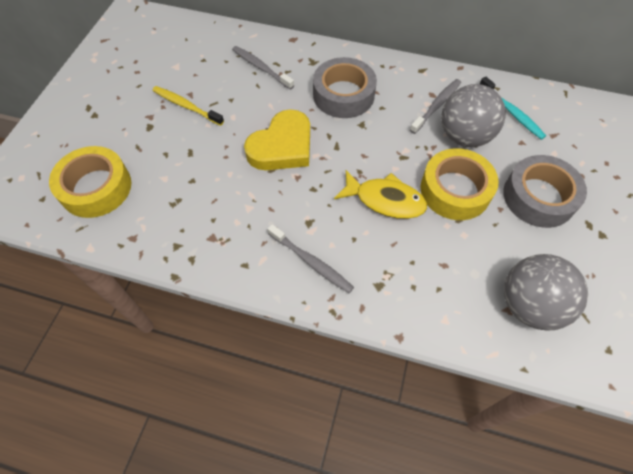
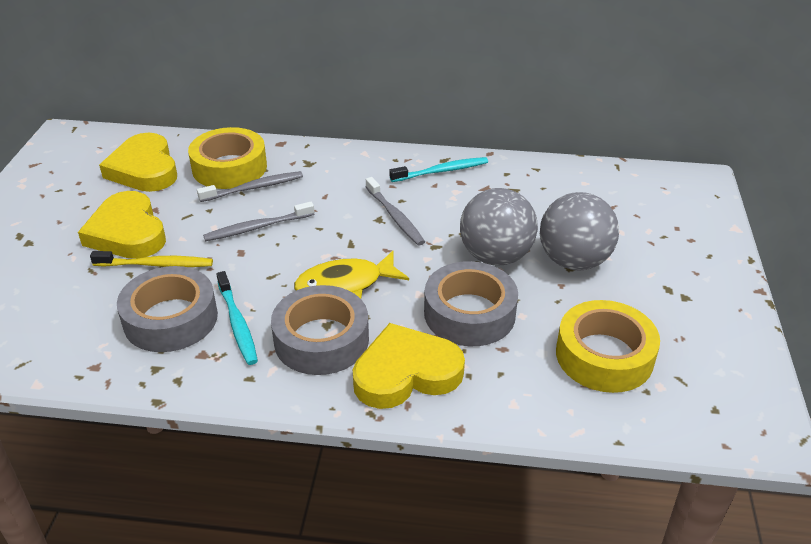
grey tape: [313,57,377,118] [503,155,587,228] = 2 -> [117,266,218,352] [271,285,369,375] [424,261,518,346] = 3
turquoise toothbrush: [480,76,546,140] = 1 -> [217,271,258,365] [389,157,488,182] = 2
yellow heart: [244,109,310,170] = 1 -> [78,191,166,259] [99,133,177,192] [353,323,465,409] = 3

